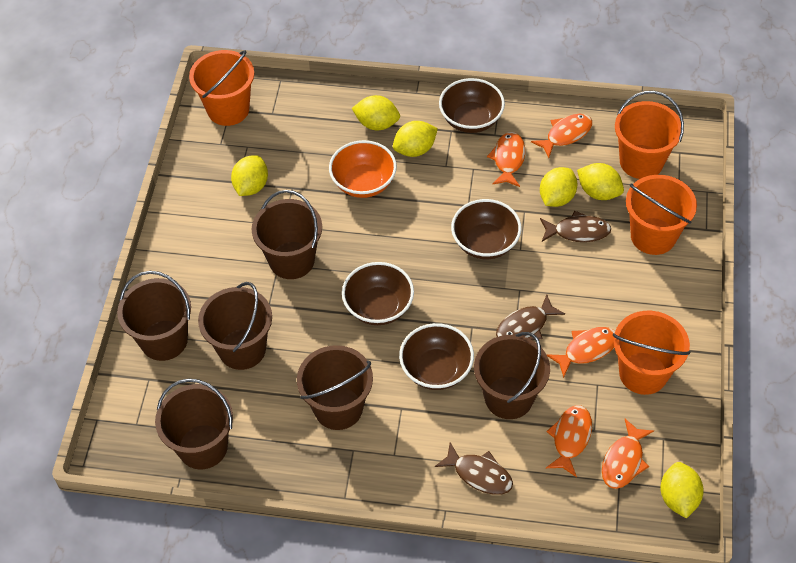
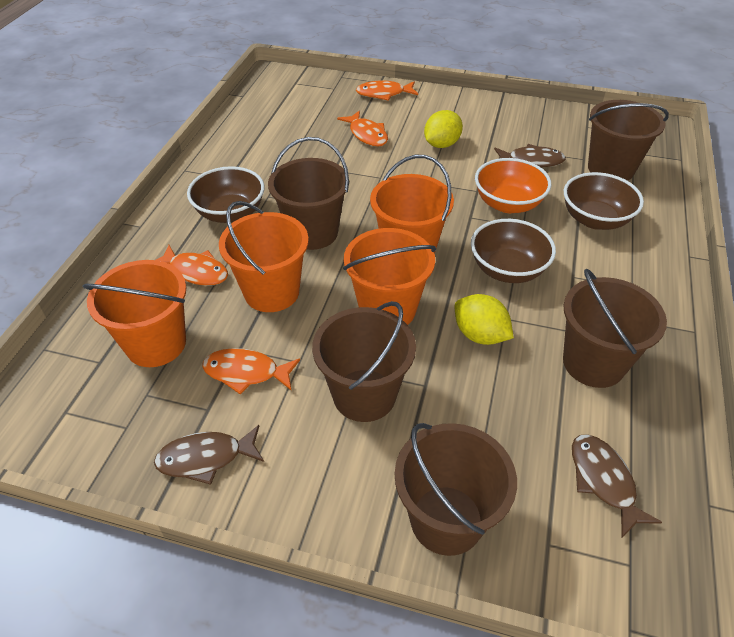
brown bowl: [342,262,414,325] [399,323,474,390] [439,78,505,133] [451,199,521,259] = 4 -> [187,166,264,223] [471,219,556,283] [564,172,644,230] = 3
brown bucket: [117,271,191,361] [155,378,233,469] [198,282,272,370] [252,190,322,279] [297,345,373,430] [474,332,550,419] = 6 -> [268,137,349,250] [312,301,416,422] [395,423,517,556] [563,269,667,388] [588,100,669,181] = 5
orange fish: [487,132,525,187] [531,114,592,158] [546,405,592,477] [547,327,615,378] [602,419,654,489] = 5 -> [156,245,228,286] [202,348,300,395] [337,111,388,147] [356,80,418,101] = 4
yellow lemon: [231,155,268,196] [352,95,400,130] [393,121,438,157] [540,167,577,207] [577,163,624,200] [660,462,704,519] = 6 -> [424,110,463,148] [454,294,514,345] = 2

